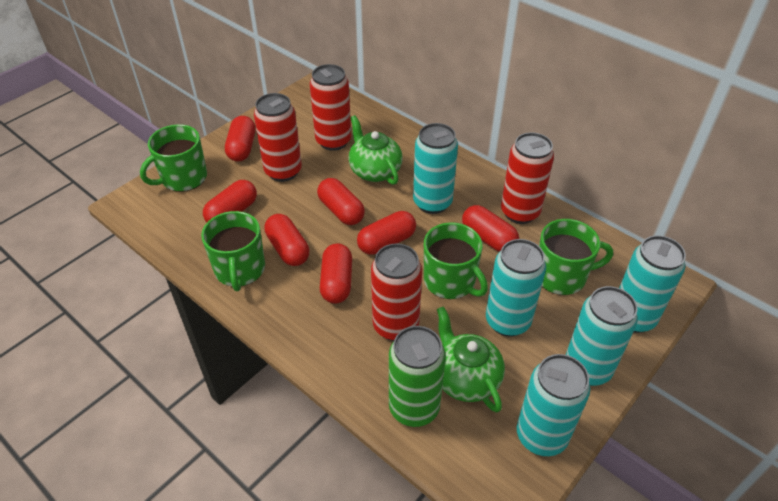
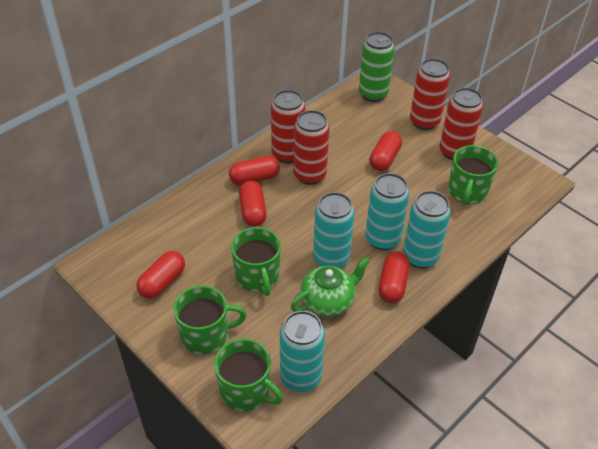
green teapot: [348,115,403,185] [437,306,505,412] = 2 -> [291,257,370,317] = 1
red capsule: [203,180,257,222] [225,116,256,162] [264,214,309,266] [317,178,365,225] [320,243,352,304] [357,211,416,255] [462,205,519,252] = 7 -> [136,251,185,299] [229,156,280,185] [239,181,267,227] [369,131,402,171] [378,252,410,303] = 5
turquoise can: [413,123,458,214] [486,239,546,337] [517,354,590,456] [566,286,638,386] [619,235,686,333] = 5 -> [280,311,325,392] [313,192,355,268] [365,173,409,250] [403,191,451,268] = 4

